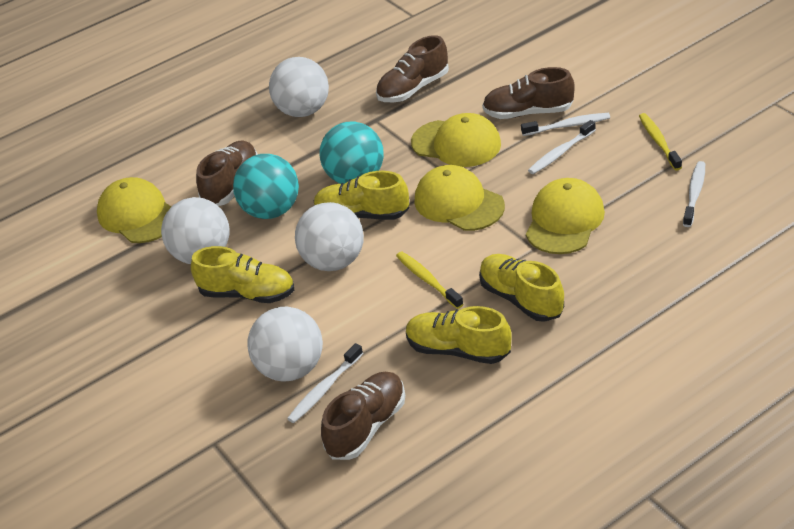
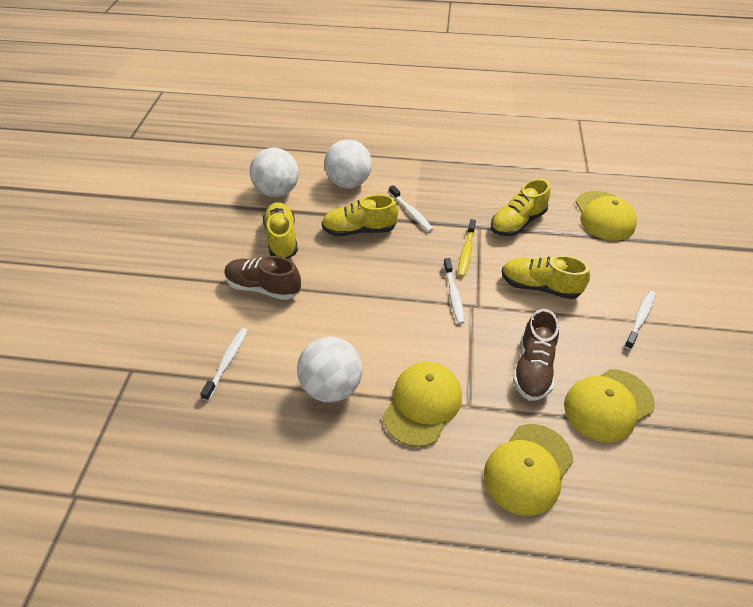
brown shoe: [196,141,258,206] [321,372,405,460] [376,35,449,102] [482,67,575,119] = 4 -> [224,256,301,300] [513,309,559,401] = 2
turquoise ball: [233,154,299,219] [320,121,384,184] = 2 -> none = 0
white ball: [161,197,230,264] [247,307,323,382] [269,57,329,117] [295,202,364,271] = 4 -> [250,148,299,197] [297,337,363,402] [324,139,372,188] = 3
yellow toothbrush: [396,251,463,309] [639,113,682,171] = 2 -> [458,219,476,277] = 1

